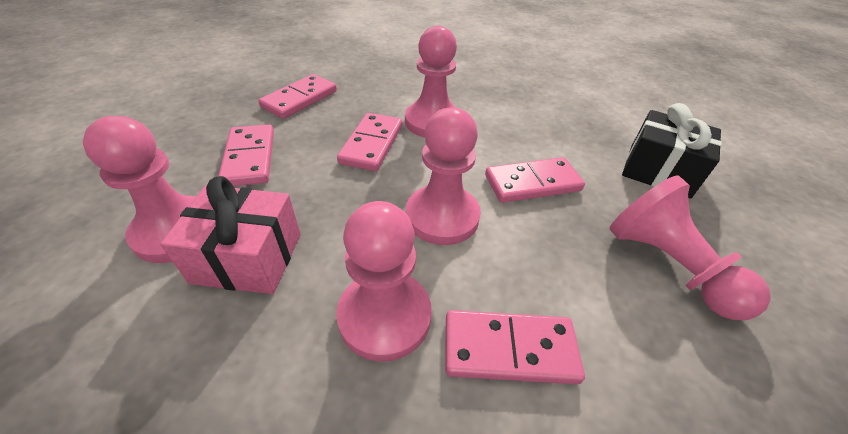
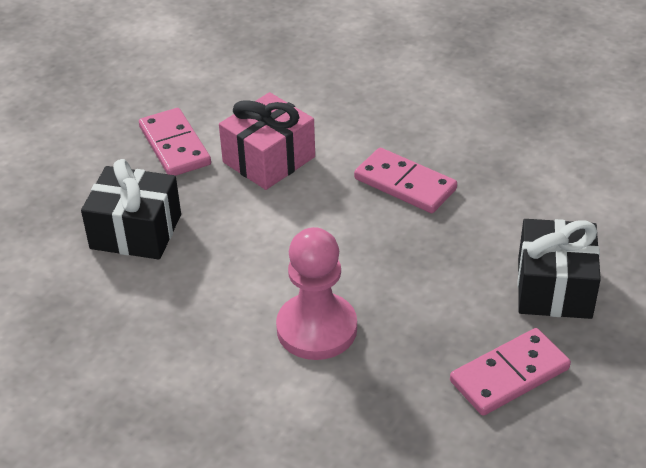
black gift: [622,103,722,199] = 1 -> [81,159,181,260] [517,219,601,319] = 2
pink domino: [218,125,274,186] [258,74,337,119] [337,113,402,171] [445,310,585,384] [485,157,585,203] = 5 -> [139,108,211,176] [354,148,457,213] [450,328,571,416] = 3
pink pawn: [83,116,196,263] [336,201,432,362] [405,26,457,137] [406,107,481,245] [609,175,771,320] = 5 -> [276,227,357,360] = 1

